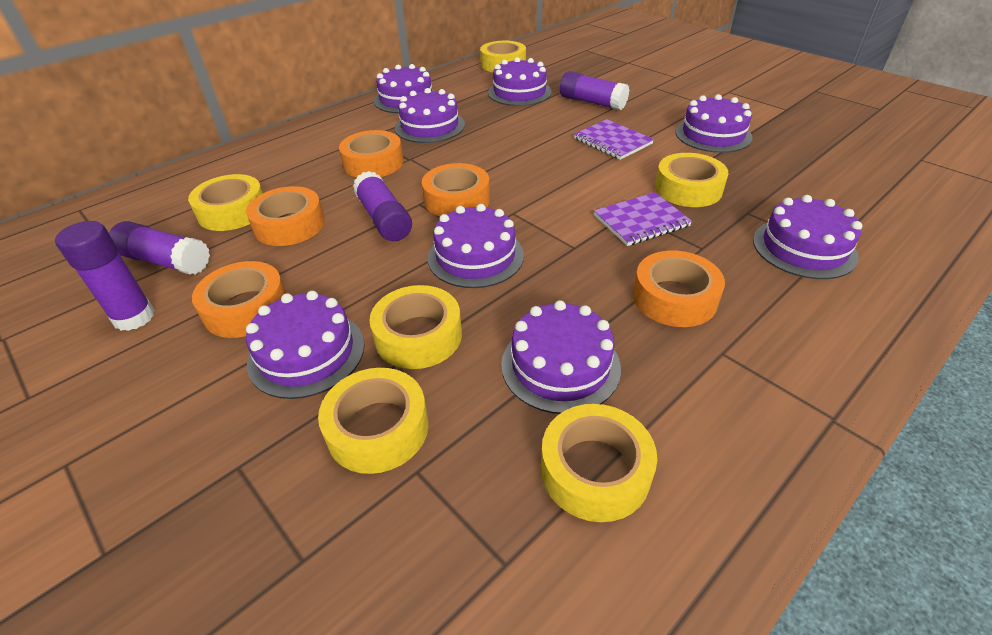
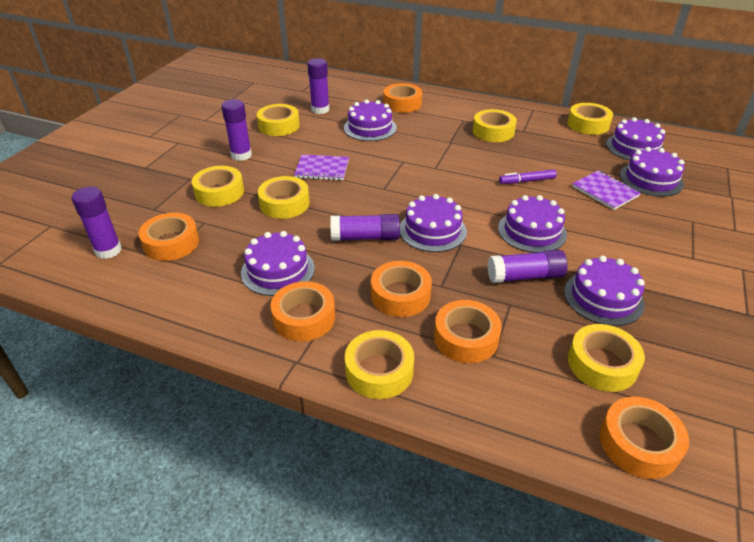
orange tape: [192,261,286,338] [246,186,325,246] [339,130,403,177] [422,163,490,217] [633,250,725,327] = 5 -> [139,213,199,261] [270,281,335,341] [371,261,432,317] [383,83,422,113] [434,300,502,363] [600,397,689,479] = 6
purple cake: [246,291,365,399] [374,64,434,113] [395,88,465,143] [428,204,524,288] [488,57,552,106] [501,300,621,414] [675,94,753,153] [753,195,862,279] = 8 -> [241,231,315,296] [344,100,397,141] [400,194,467,252] [498,195,567,253] [564,256,645,326] [606,117,665,160] [620,147,684,197] = 7
purple glue stick: [55,221,155,331] [109,221,210,275] [353,171,412,241] [560,71,629,110] = 4 -> [71,187,122,259] [221,99,252,161] [307,58,329,114] [330,214,400,241] [488,250,567,283] = 5
purple marker: none = 0 -> [499,169,557,184] = 1
yellow tape: [188,174,263,231] [318,368,429,474] [369,285,462,369] [480,41,526,72] [541,404,657,522] [655,153,728,207] = 6 -> [192,166,244,207] [257,104,300,136] [258,176,310,219] [345,330,414,399] [473,109,517,142] [567,103,613,135] [568,324,645,392] = 7

